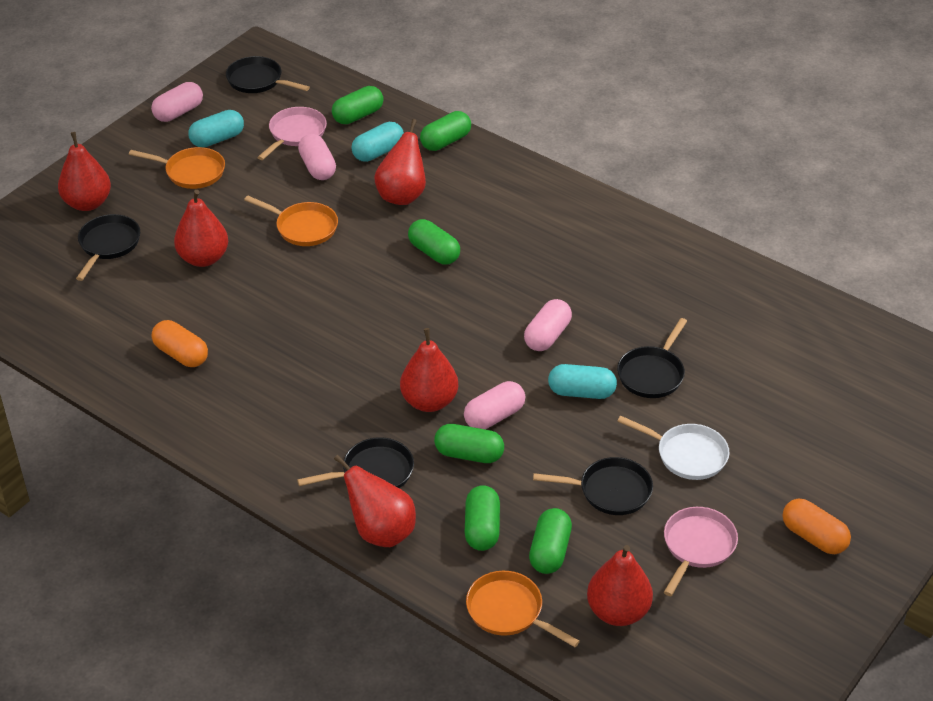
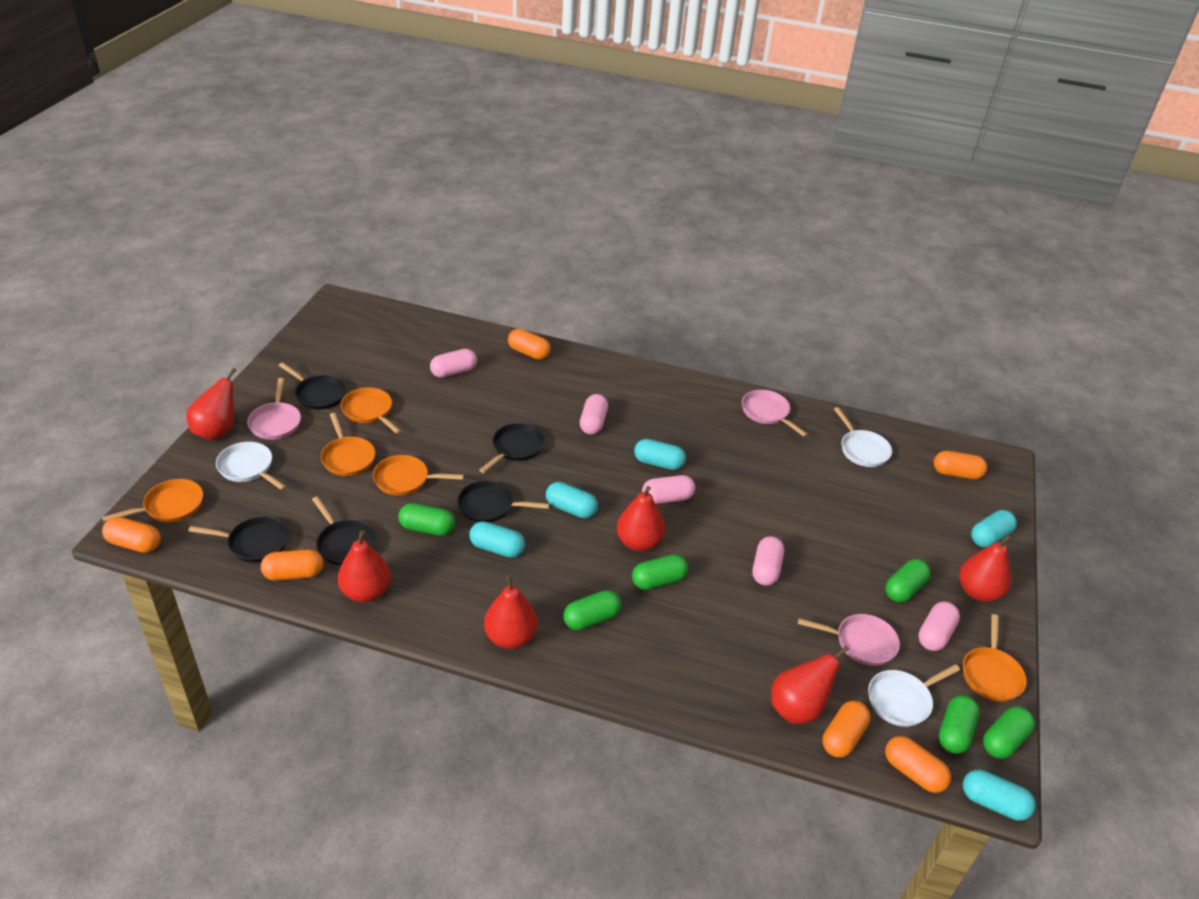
orange capsule: [152,320,208,367] [782,499,851,554] = 2 -> [102,517,161,553] [261,549,324,581] [508,329,551,360] [823,701,870,758] [885,736,951,793] [934,451,987,479] = 6
orange pan: [129,147,225,189] [244,195,338,246] [466,571,580,647] = 3 -> [102,479,203,522] [321,413,375,476] [341,387,401,434] [373,455,464,496] [963,614,1027,702] = 5
pink capsule: [151,82,203,122] [298,134,336,180] [464,381,525,429] [524,299,572,351] = 4 -> [430,349,477,378] [580,394,608,435] [642,475,695,504] [753,536,784,586] [918,601,960,651] = 5
pink pan: [257,107,327,160] [664,507,738,596] = 2 -> [247,378,301,440] [742,390,808,437] [798,614,900,666] = 3
turquoise capsule: [188,110,244,148] [351,122,404,162] [548,364,617,399] = 3 -> [469,521,525,558] [546,482,598,518] [634,439,686,470] [963,770,1036,821] [971,510,1017,547] = 5
white pan: [617,416,730,480] = 1 -> [216,442,286,490] [834,407,892,467] [868,664,960,727] = 3

